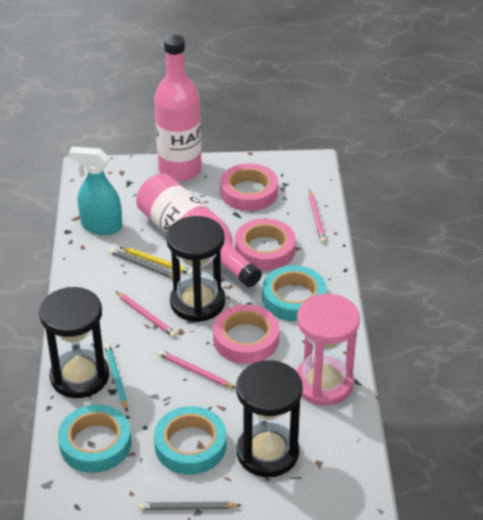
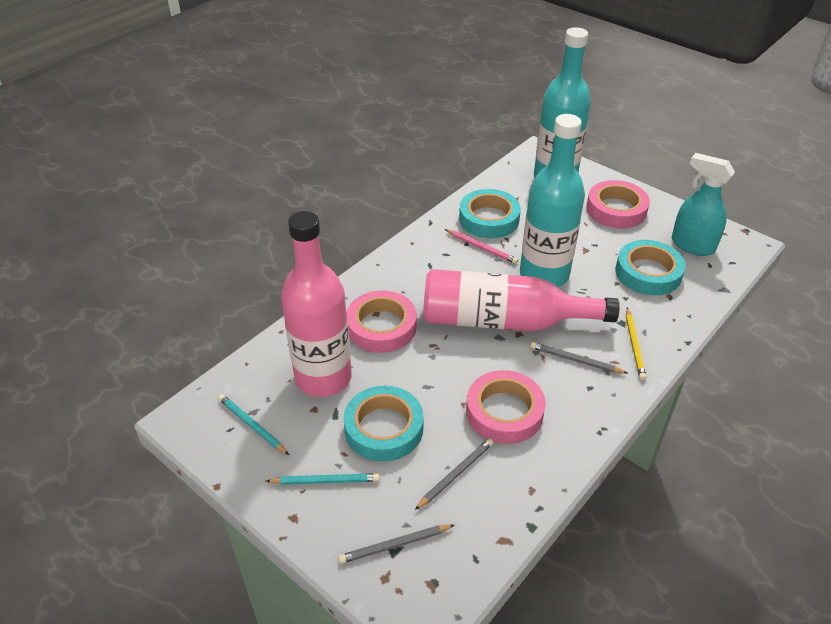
black hourglass: [39,287,109,398] [166,216,225,322] [236,360,303,477] = 3 -> none = 0
grey pencil: [109,248,173,278] [139,502,241,510] = 2 -> [338,525,454,564] [415,438,493,510] [530,342,627,374] = 3
pink hourglass: [296,294,360,405] = 1 -> none = 0
pink pencil: [116,291,177,337] [158,350,235,388] [309,189,326,243] = 3 -> [445,229,518,264] = 1
turquoise bottle: none = 0 -> [520,114,585,287] [534,27,591,178] = 2
turquoise pencil: [104,343,128,411] = 1 -> [218,394,289,455] [266,473,379,485] = 2

